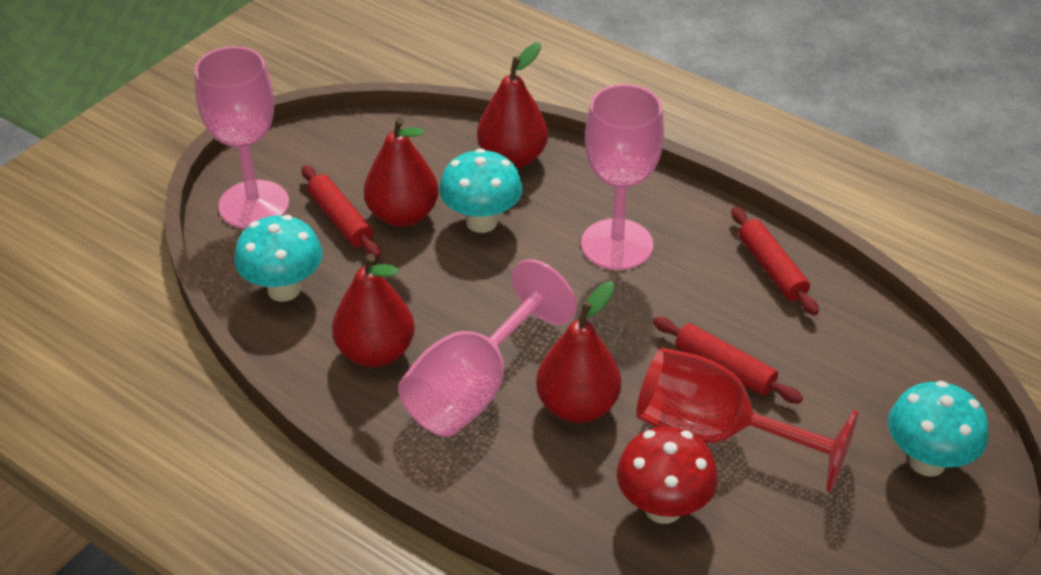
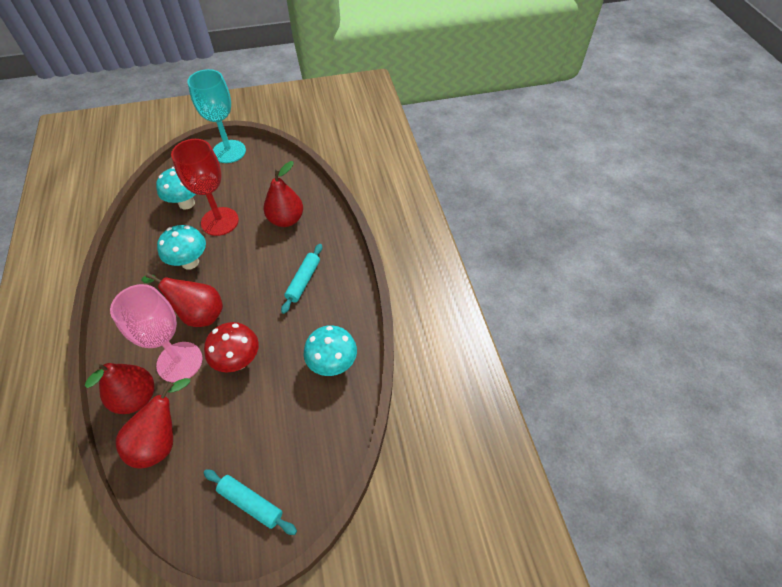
pink goblet: [194,46,289,229] [398,259,577,437] [581,84,664,270] = 3 -> [110,284,202,383] = 1
red rolling pin: [302,165,381,258] [653,317,803,404] [731,207,819,316] = 3 -> none = 0
turquoise goblet: none = 0 -> [187,69,246,163] = 1
turquoise rolling pin: none = 0 -> [204,469,297,535] [281,244,322,314] = 2

